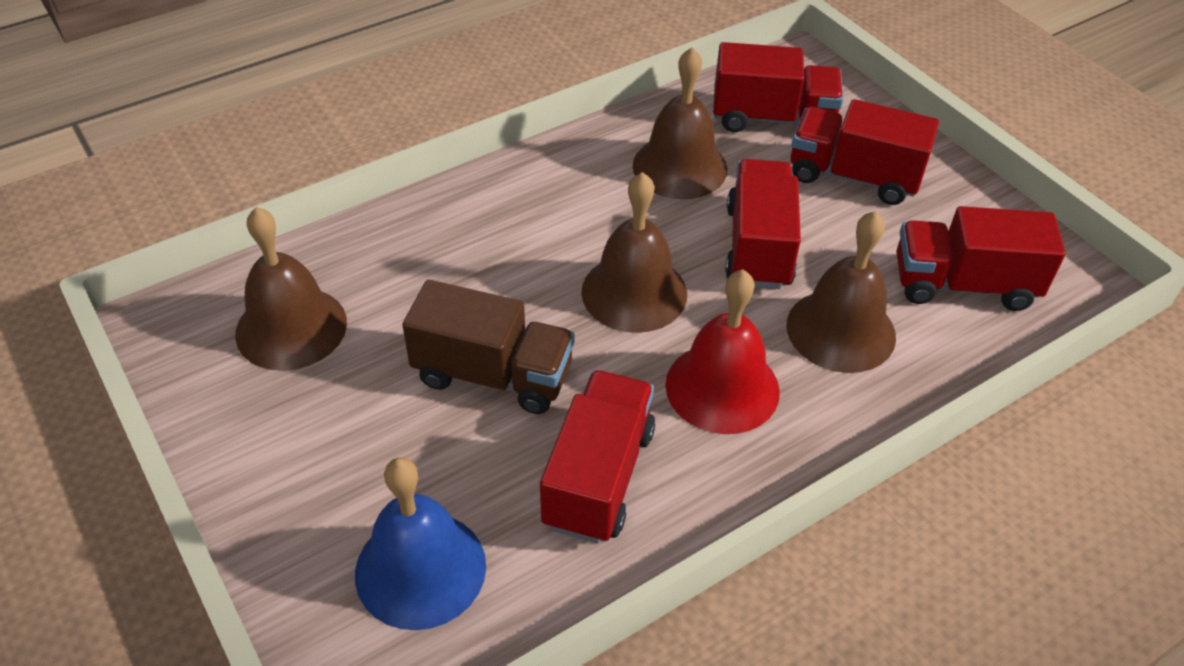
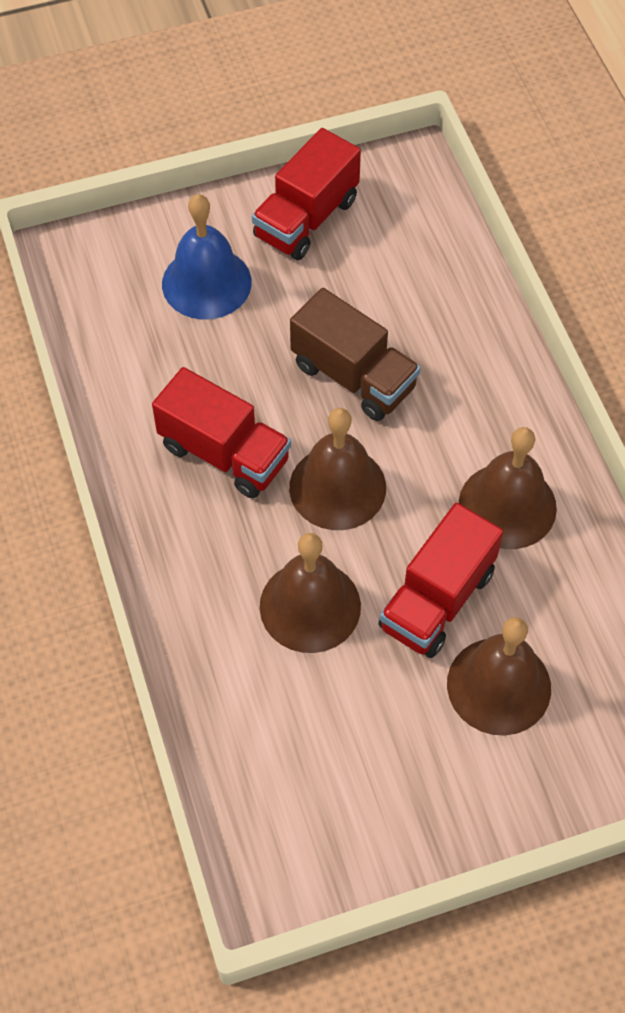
red bell: [665,269,780,434] = 1 -> none = 0
red truck: [540,370,655,543] [713,42,843,132] [725,159,801,289] [791,99,939,205] [896,206,1066,311] = 5 -> [152,367,291,498] [252,128,361,260] [378,503,503,658] = 3

